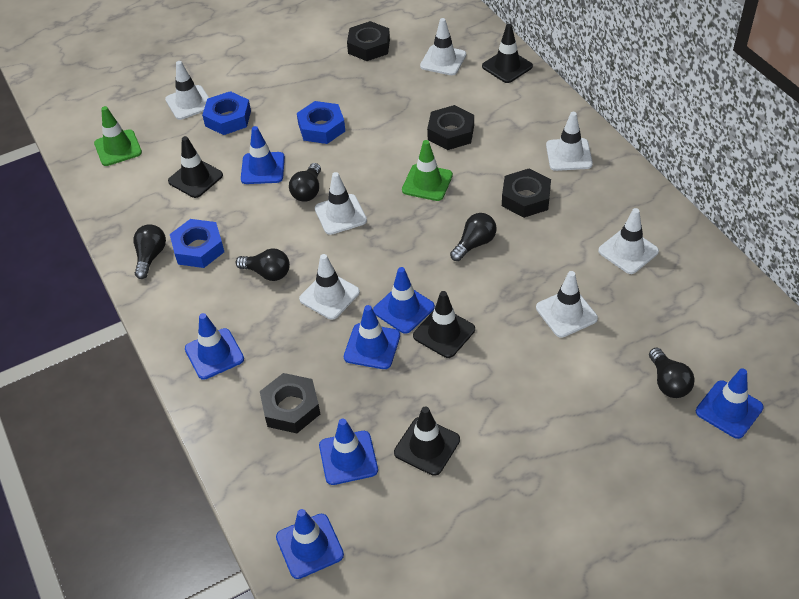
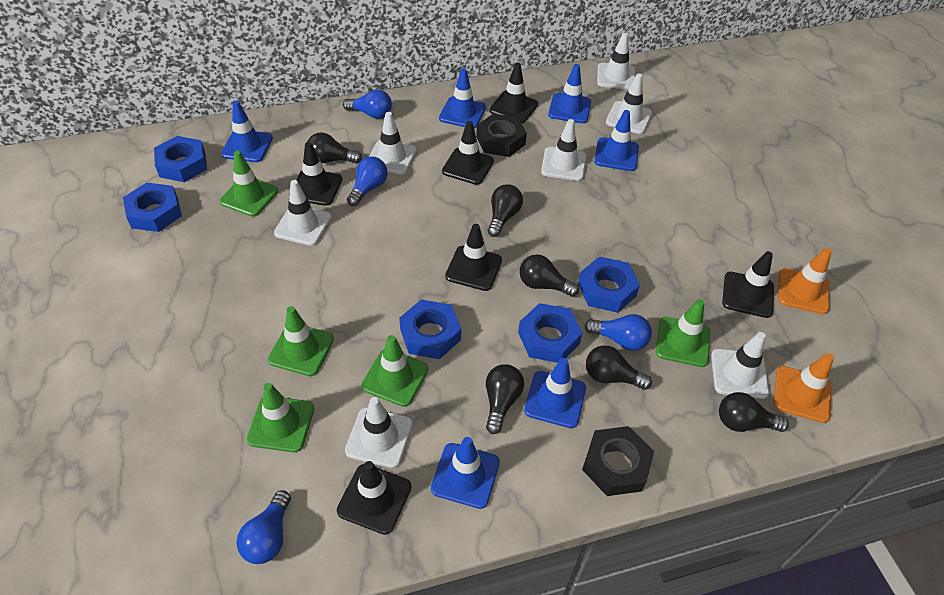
black light bulb: [134,224,166,279] [236,249,290,281] [289,163,321,202] [450,213,497,261] [649,348,695,398] = 5 -> [307,133,362,164] [486,364,524,434] [488,184,523,237] [520,254,579,297] [586,345,652,390] [719,392,789,432] = 6
black nut: [260,373,320,433] [347,21,390,61] [427,105,474,150] [502,169,551,218] = 4 -> [476,113,527,157] [582,426,654,496] = 2
black traffic cone: [168,136,223,198] [394,406,460,476] [413,291,475,358] [482,24,533,83] = 4 -> [289,142,342,206] [337,461,412,535] [442,121,494,185] [445,224,502,291] [489,63,538,124] [722,251,774,318] = 6
blue light bulb: none = 0 -> [237,490,291,564] [343,89,392,119] [347,157,388,206] [584,314,652,351] = 4
blue nut: [170,219,224,268] [202,91,251,135] [297,101,345,144] = 3 -> [123,182,182,232] [154,136,207,182] [399,299,461,359] [518,303,582,363] [578,256,640,313] = 5
blue traffic cone: [185,313,244,380] [241,126,285,184] [276,509,344,579] [319,419,378,485] [344,305,400,369] [373,267,435,334] [696,368,764,439] = 7 -> [221,101,273,162] [431,437,500,509] [439,68,486,128] [524,358,586,428] [548,64,591,123] [594,110,639,171] = 6
green traffic cone: [94,106,142,166] [402,140,453,201] = 2 -> [220,151,278,216] [247,383,314,452] [268,306,334,376] [361,335,428,407] [656,299,710,367] = 5
orange traffic cone: none = 0 -> [773,353,834,423] [778,248,832,314] = 2

